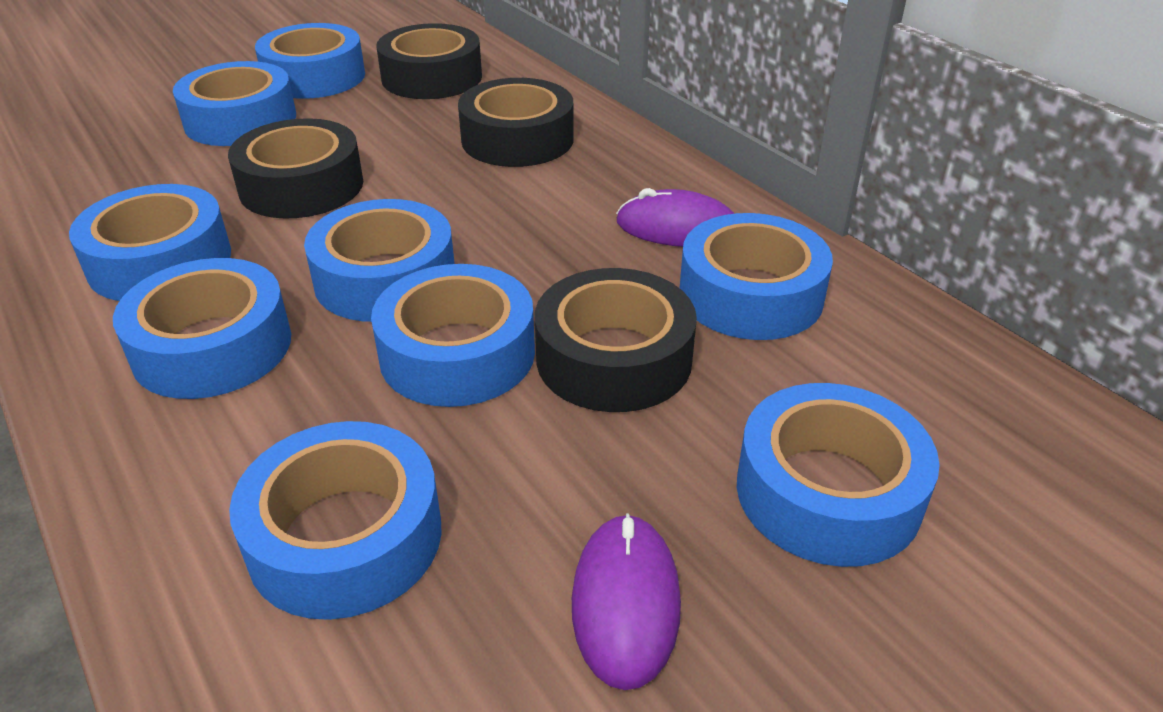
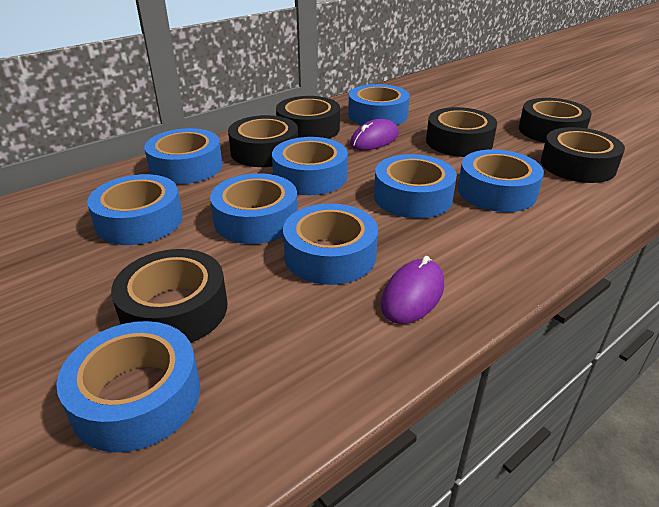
black tape: [228,118,363,219] [376,23,482,99] [458,78,574,167] [535,268,697,412] = 4 -> [111,249,227,343] [228,115,298,167] [276,96,340,139] [426,107,497,157] [519,98,592,143] [541,127,625,183] = 6

